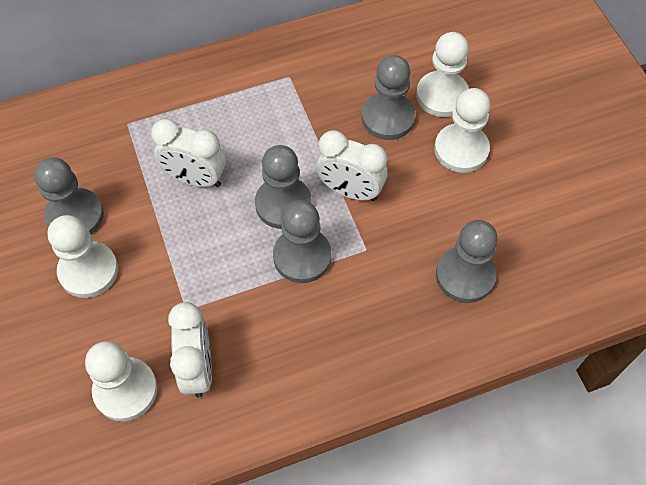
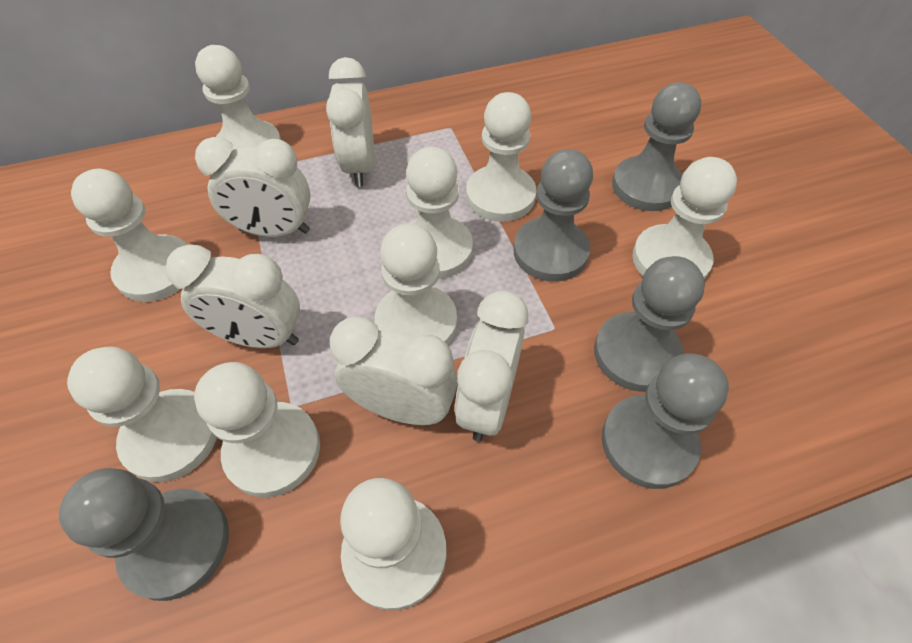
white clock: [151,119,226,187] [168,302,212,398] [316,130,387,201] = 3 -> [166,244,300,348] [195,137,310,237] [326,57,374,187] [330,316,458,425] [455,290,528,441] = 5
white pawn: [48,215,118,298] [85,341,157,421] [416,32,469,117] [434,88,491,173] = 4 -> [67,346,217,482] [71,169,187,302] [194,362,320,497] [195,45,281,150] [340,478,447,610] [375,224,457,345] [406,147,473,279] [466,92,536,222] [632,157,737,279] = 9

